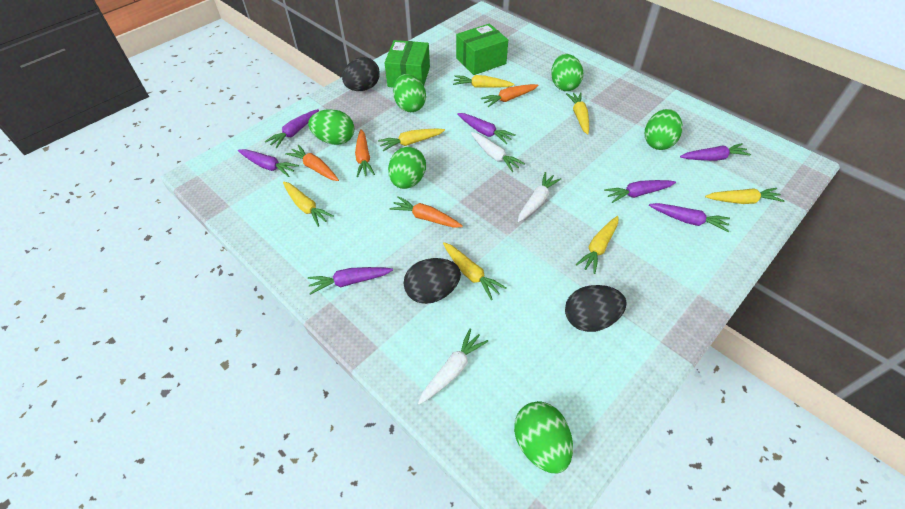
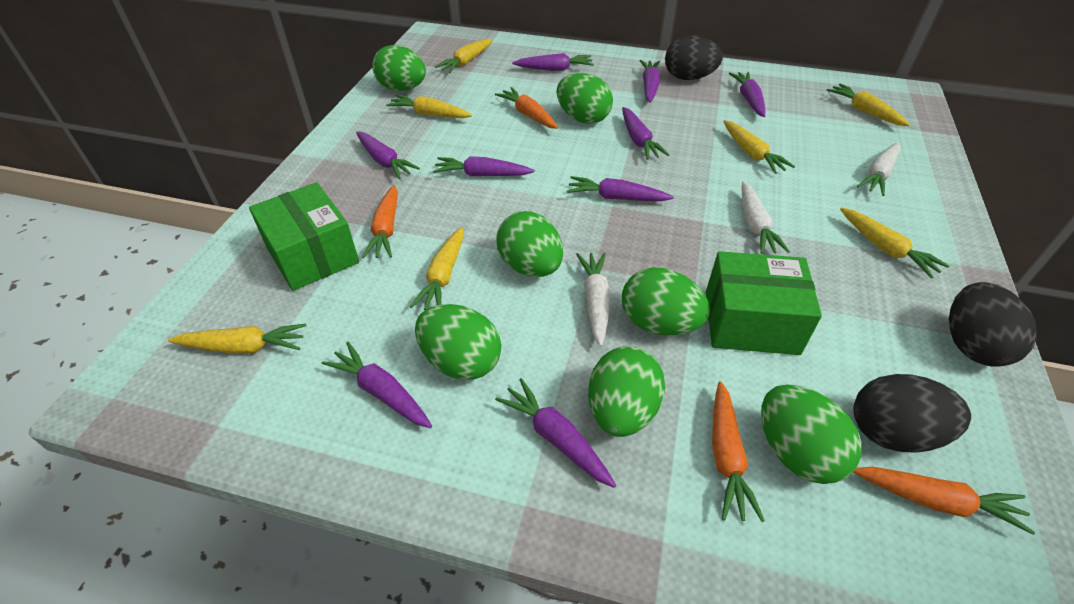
green egg: [308,109,354,145] [388,147,426,189] [393,74,426,112] [514,401,573,473] [551,54,583,91] [645,109,682,150] = 6 -> [372,45,426,91] [415,304,501,380] [496,211,563,277] [557,73,613,124] [588,346,665,437] [622,267,710,335] [761,385,862,484] = 7
purple carrot: [238,149,299,177] [265,109,319,148] [308,267,393,295] [457,113,516,144] [604,180,676,203] [649,203,730,232] [680,143,751,161] = 7 -> [322,342,432,428] [356,131,420,179] [433,156,535,176] [495,378,616,488] [512,53,594,71] [567,176,674,201] [622,107,669,160] [640,60,660,103] [729,72,765,117] = 9

